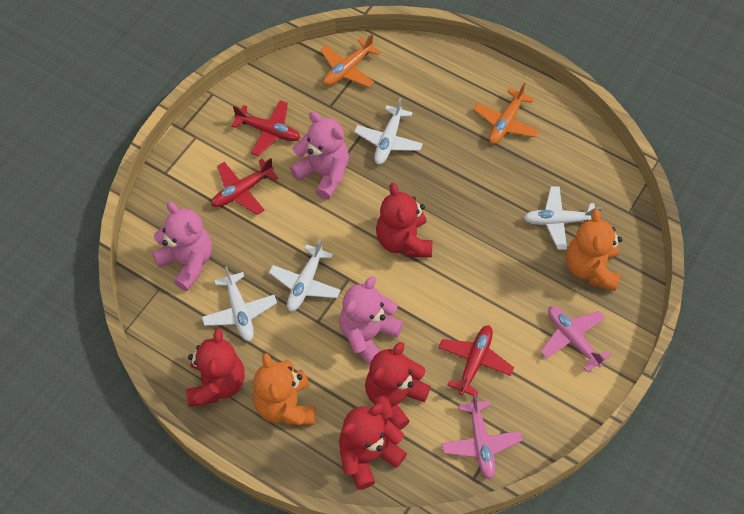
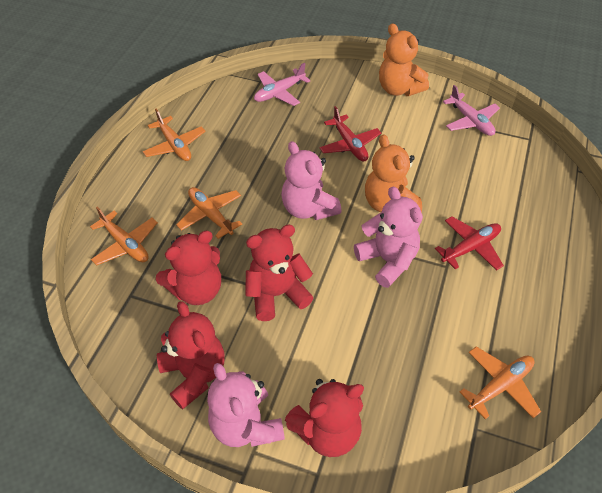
orange plane: [320,34,380,87] [474,83,539,144] = 2 -> [90,207,158,265] [143,109,206,161] [176,187,242,239] [460,346,541,419] = 4
red plane: [211,158,279,215] [231,100,300,156] [438,325,514,397] = 3 -> [320,106,381,161] [435,216,504,271] = 2
white plane: [202,266,277,342] [269,239,341,311] [354,98,423,165] [524,186,602,250] = 4 -> none = 0

